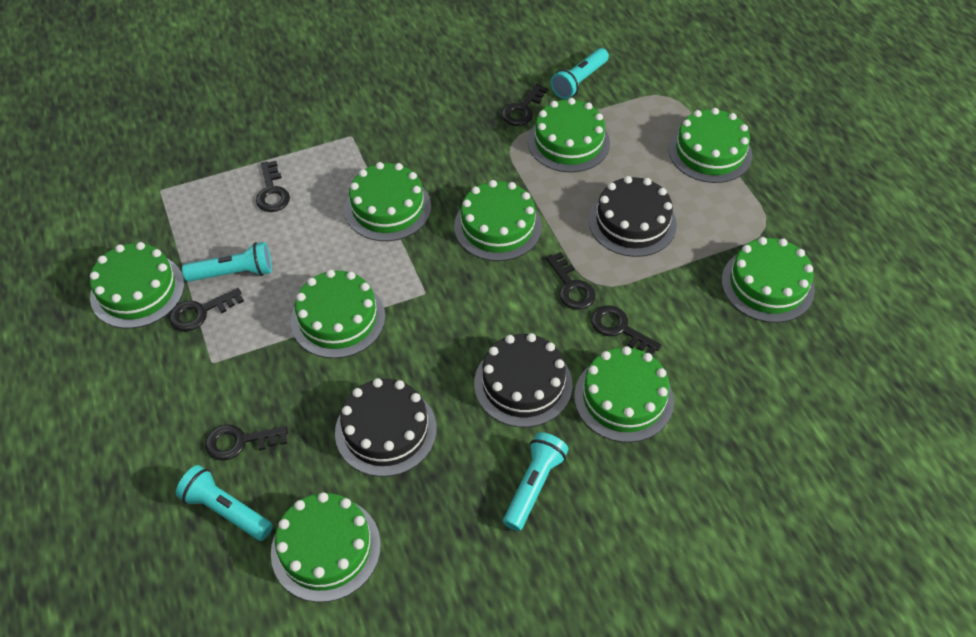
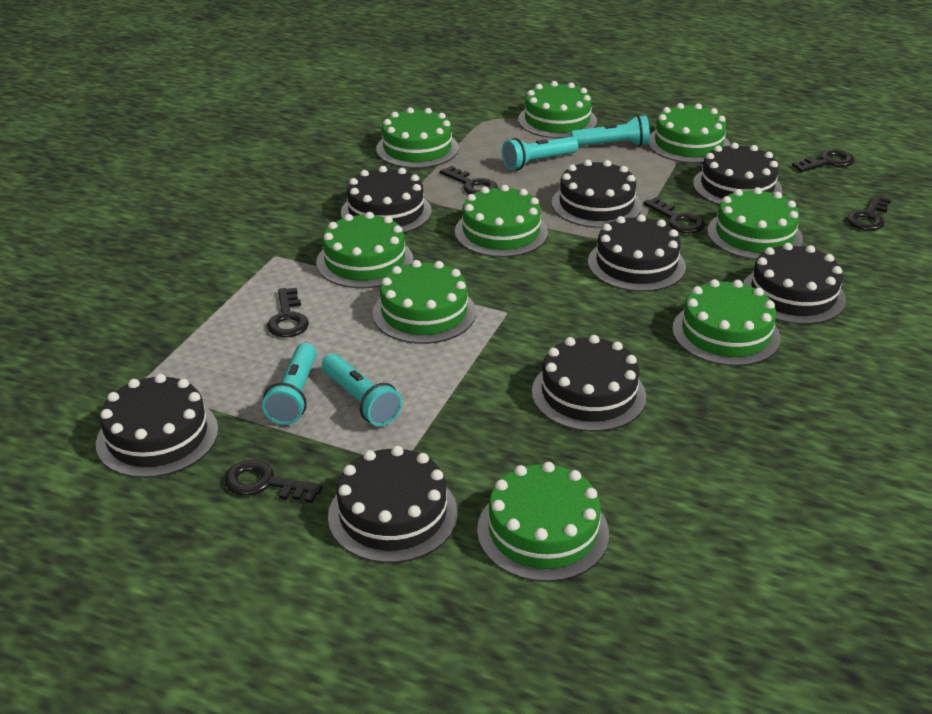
black cake: [335,378,437,477] [474,333,573,427] [589,176,677,257] = 3 -> [96,374,218,478] [328,446,458,563] [341,166,432,233] [532,335,646,432] [552,160,642,228] [588,215,686,292] [693,143,782,205] [743,243,846,324] = 8

